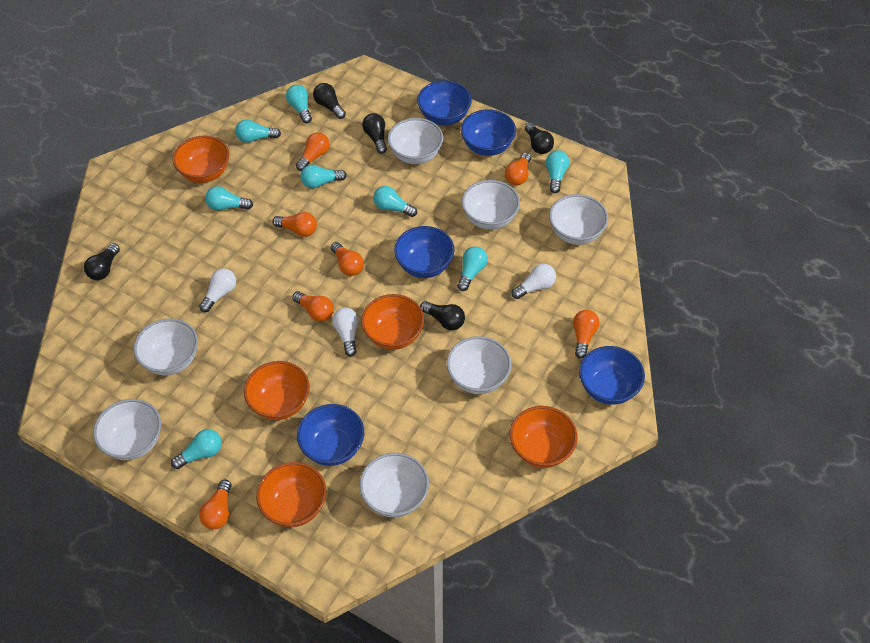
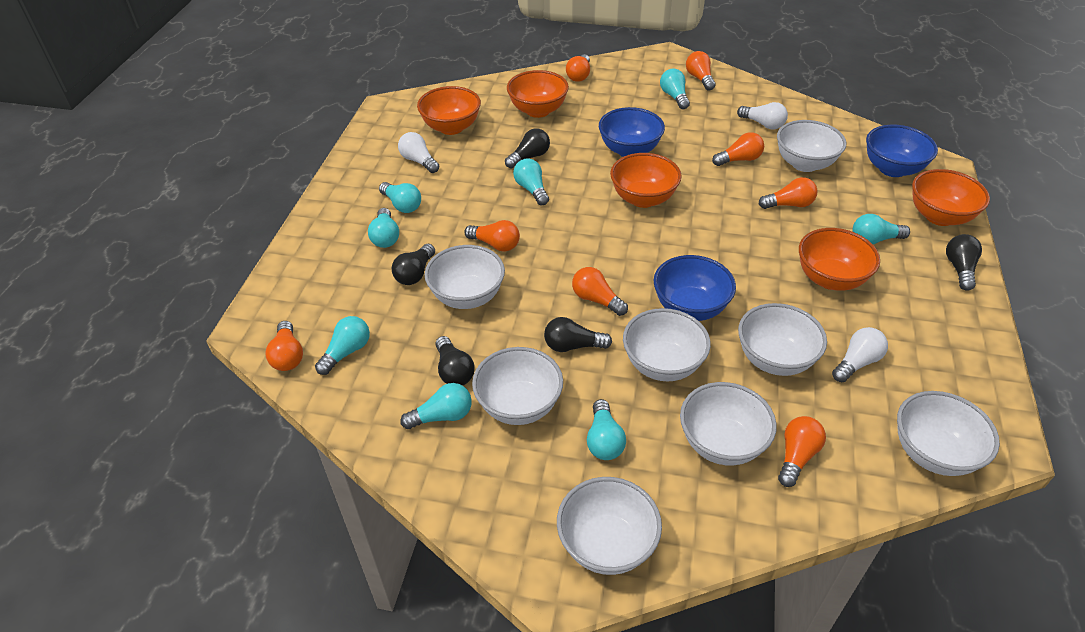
blue bowl: [297,404,364,466] [394,226,455,278] [417,80,472,125] [461,110,516,156] [579,346,645,405] = 5 -> [599,107,665,157] [654,255,736,321] [866,125,938,177] = 3
orange light bulb: [199,480,232,529] [272,212,317,237] [292,291,334,322] [296,132,330,171] [331,242,364,276] [505,153,531,185] [573,310,600,359] = 7 -> [266,321,303,371] [464,220,520,252] [566,54,590,82] [572,267,628,316] [686,51,716,91] [712,132,764,166] [759,177,817,209] [778,416,826,487] = 8
white bowl: [93,399,161,460] [134,318,198,375] [359,453,429,518] [388,118,444,164] [447,336,511,394] [462,180,520,230] [549,194,608,245] = 7 -> [425,245,505,309] [472,347,563,425] [557,477,662,575] [623,308,711,381] [680,382,777,466] [738,303,827,376] [777,120,846,172] [897,391,1000,476] = 8

